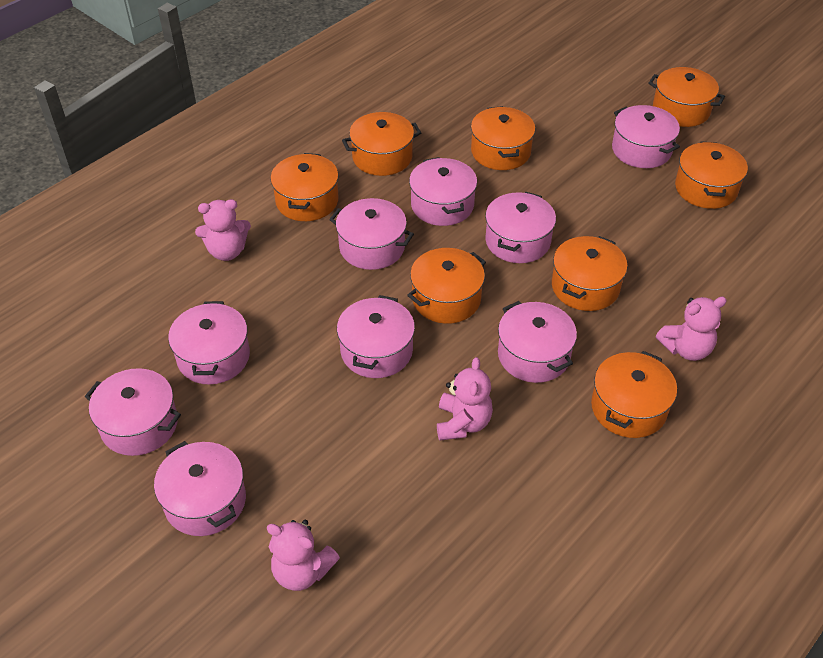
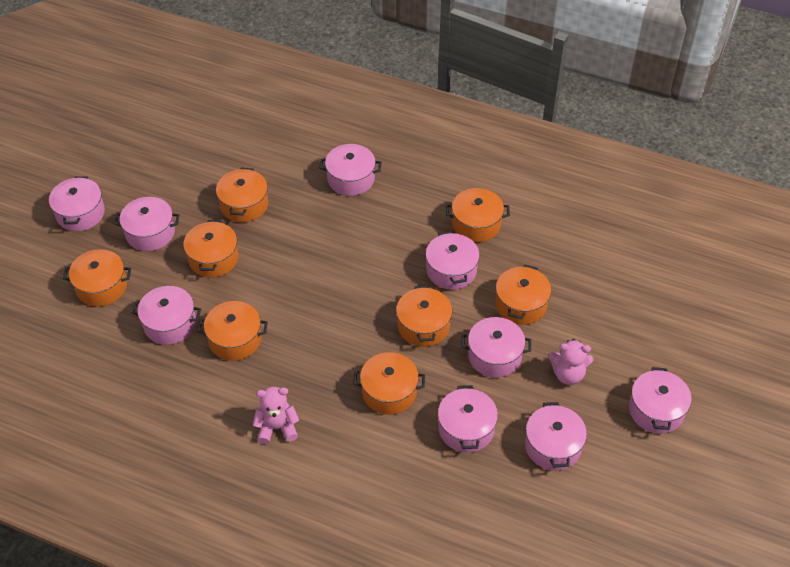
pink teddy bear: [195,199,251,261] [267,520,340,591] [437,357,493,441] [656,296,727,361] = 4 -> [253,387,299,444] [548,339,593,385] = 2

